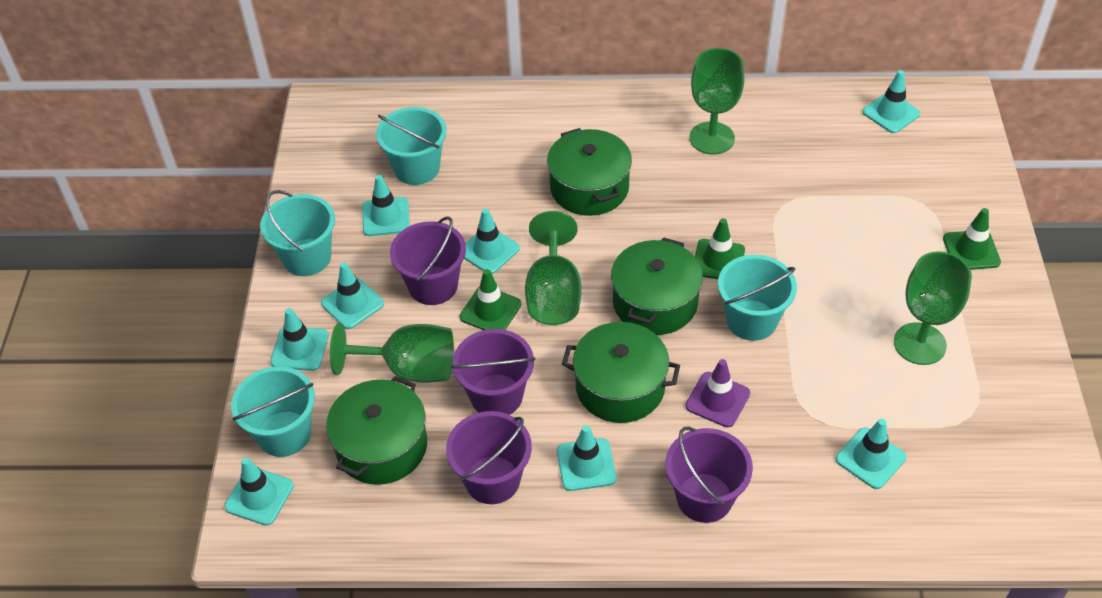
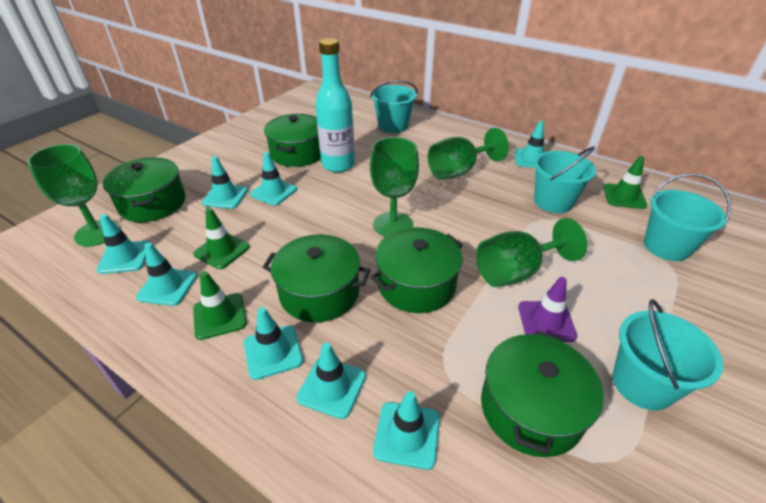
green pot: [326,376,427,485] [547,128,632,216] [562,322,680,423] [611,237,703,335] = 4 -> [103,157,186,222] [263,234,371,323] [264,114,321,167] [370,227,463,313] [481,331,604,457] = 5
purple bucket: [390,216,466,305] [446,411,532,504] [451,329,535,415] [665,427,753,523] = 4 -> none = 0
turquoise bottle: none = 0 -> [315,38,355,172] = 1

